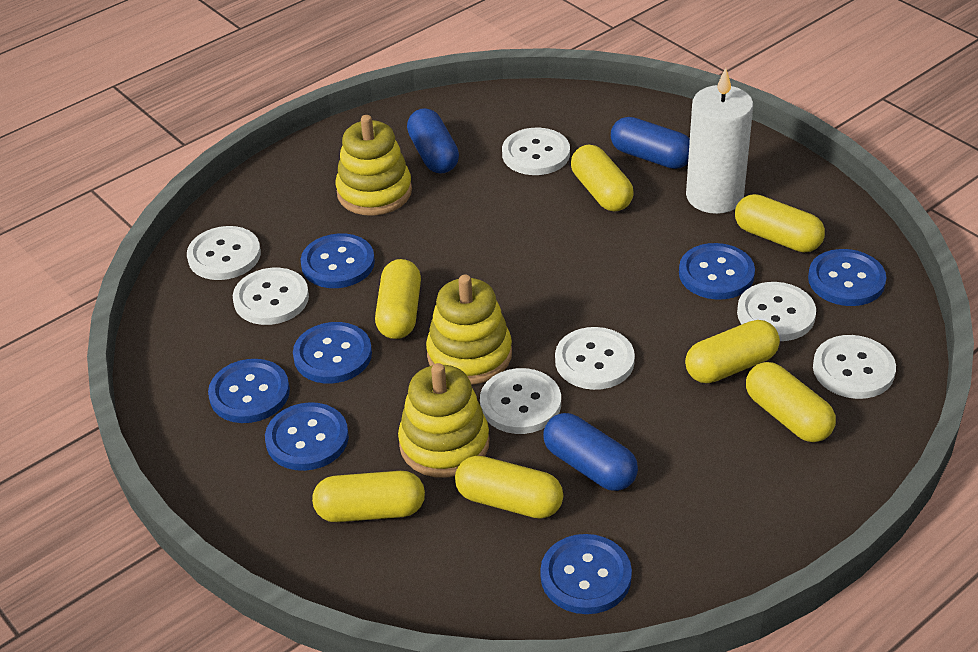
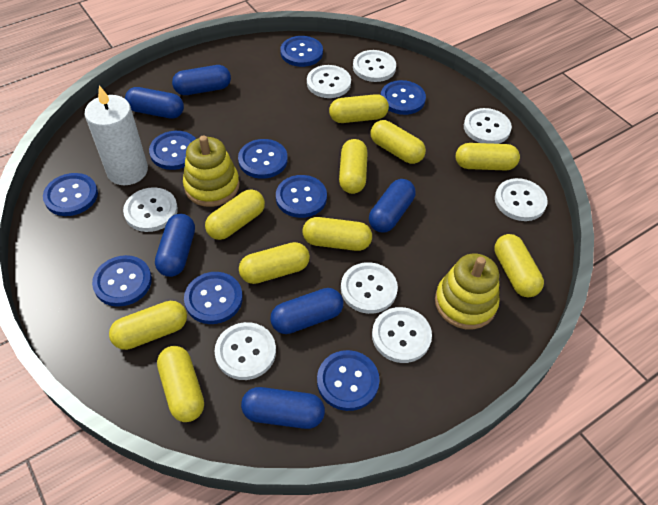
blue button: [208,359,290,423] [265,402,349,471] [293,322,372,383] [300,233,375,288] [540,534,632,614] [679,243,755,300] [808,249,886,306] = 7 -> [43,173,98,216] [92,255,152,307] [149,131,196,170] [184,272,243,324] [238,139,288,179] [276,175,327,218] [280,36,323,67] [317,350,380,411] [381,80,426,115] = 9
blue capsule: [407,108,459,174] [543,413,638,491] [611,117,690,169] = 3 -> [125,87,184,119] [155,214,195,277] [172,65,231,95] [241,387,325,429] [270,288,343,334] [369,179,415,233] = 6
white button: [187,226,261,280] [233,268,309,325] [480,368,561,434] [502,128,570,175] [555,327,635,390] [737,282,816,341] [813,335,896,399] = 7 -> [123,187,178,232] [214,322,276,380] [307,65,351,98] [341,262,398,314] [353,50,396,82] [372,307,432,363] [464,108,512,144] [495,178,548,221] = 8
yellow capsule: [312,471,425,522] [375,259,421,339] [455,456,563,519] [571,144,634,212] [685,320,780,383] [735,194,825,253] [746,362,836,442] = 7 -> [109,301,187,350] [157,346,204,422] [205,189,265,240] [239,242,310,284] [303,217,372,251] [329,94,389,123] [339,139,367,194] [370,120,426,164] [456,143,520,171] [494,234,544,297] = 10
yellow stacking toy: [336,115,412,216] [398,363,489,478] [426,275,512,385] = 3 -> [183,135,240,207] [435,253,500,329] = 2

